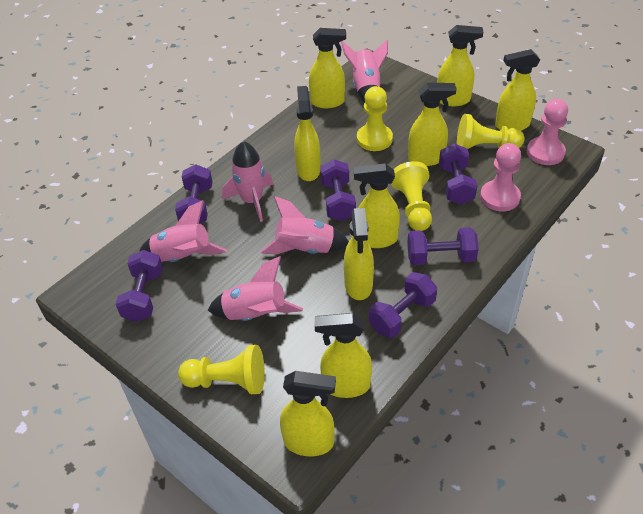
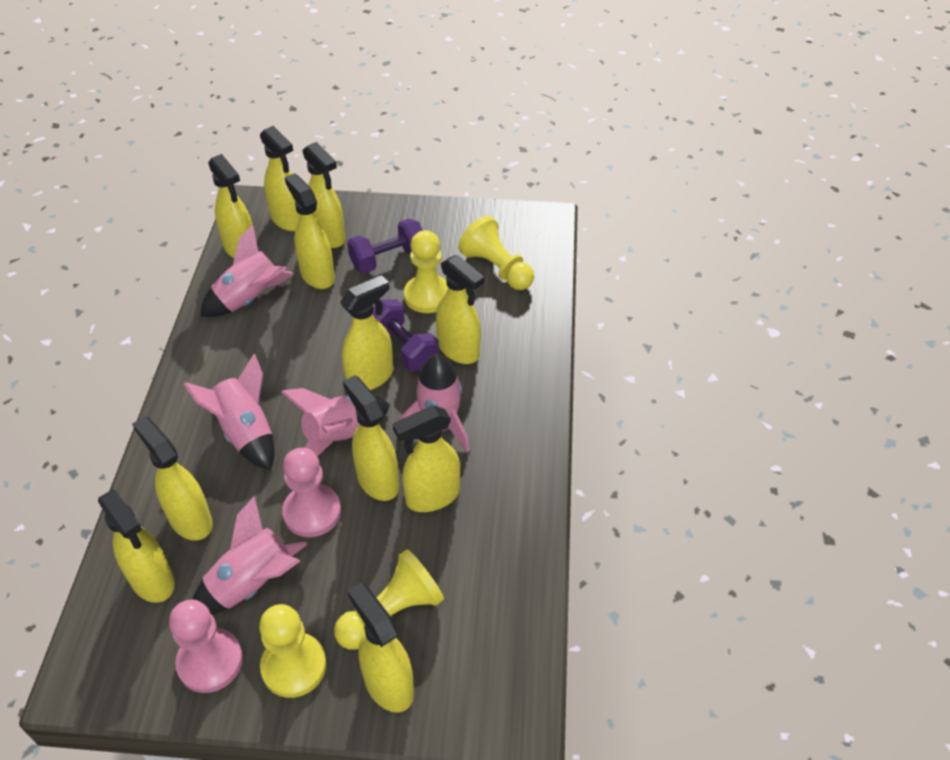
purple dumbbell: [116,250,163,322] [175,164,212,224] [320,159,356,221] [369,272,437,338] [407,227,479,265] [439,144,477,205] = 6 -> [347,219,423,274] [372,299,439,371] = 2
yellow spray bottle: [280,371,336,456] [294,86,321,181] [309,28,346,108] [315,313,372,398] [344,208,374,300] [354,163,400,248] [408,83,457,166] [437,25,483,106] [495,49,540,131] = 9 -> [98,489,175,603] [132,416,213,540] [208,154,252,258] [260,126,300,231] [284,173,335,289] [303,142,345,248] [340,275,393,390] [343,375,399,501] [347,582,414,713] [393,406,460,512] [436,255,484,364] = 11

